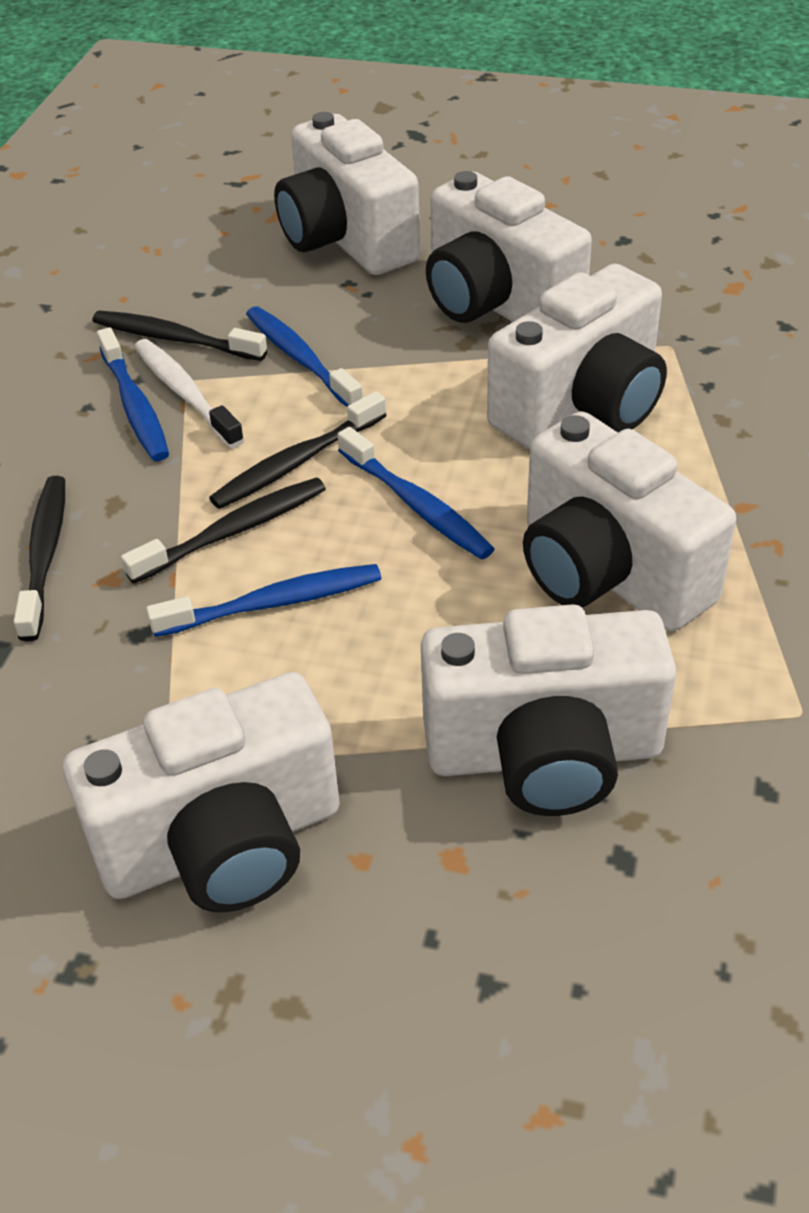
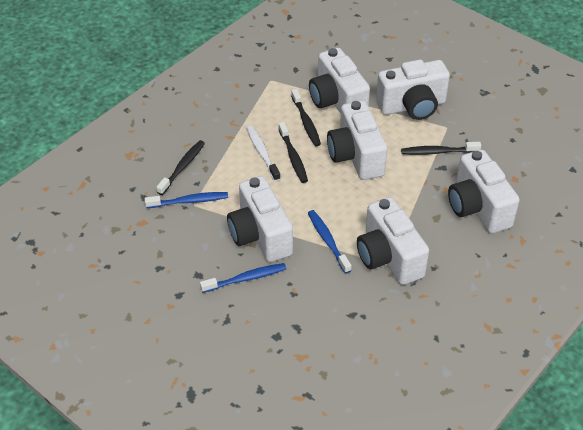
blue toothbrush: [97,327,169,461] [146,564,382,637] [246,306,363,407] [338,427,495,560] = 4 -> [145,192,228,208] [200,263,286,293] [308,210,352,274] = 3

